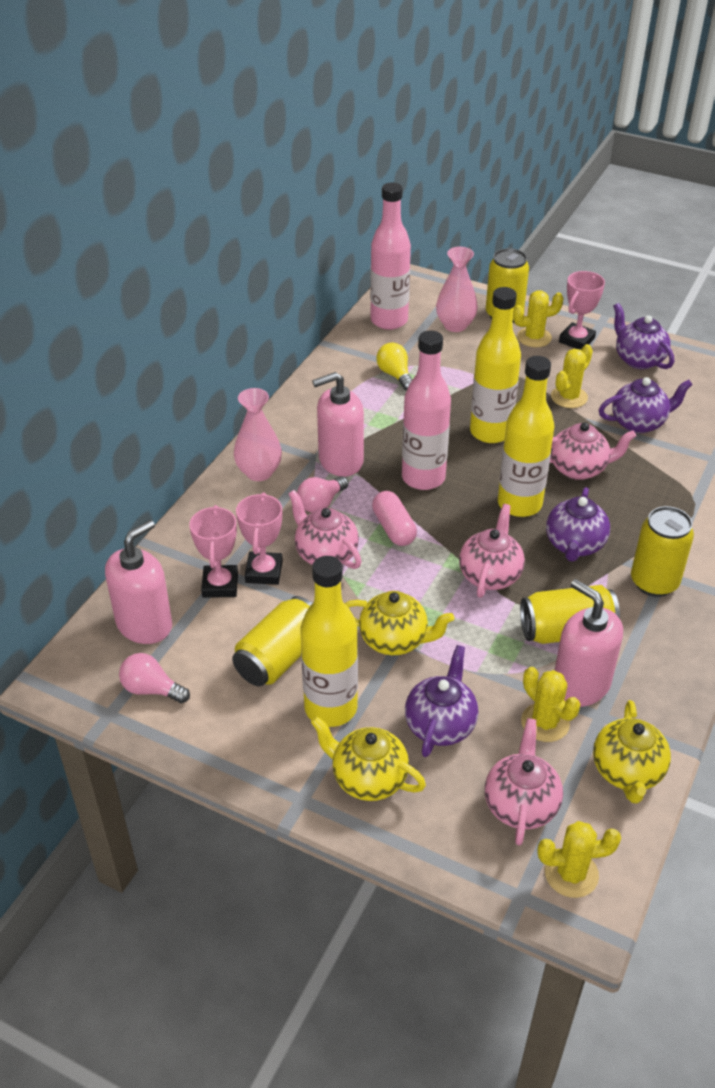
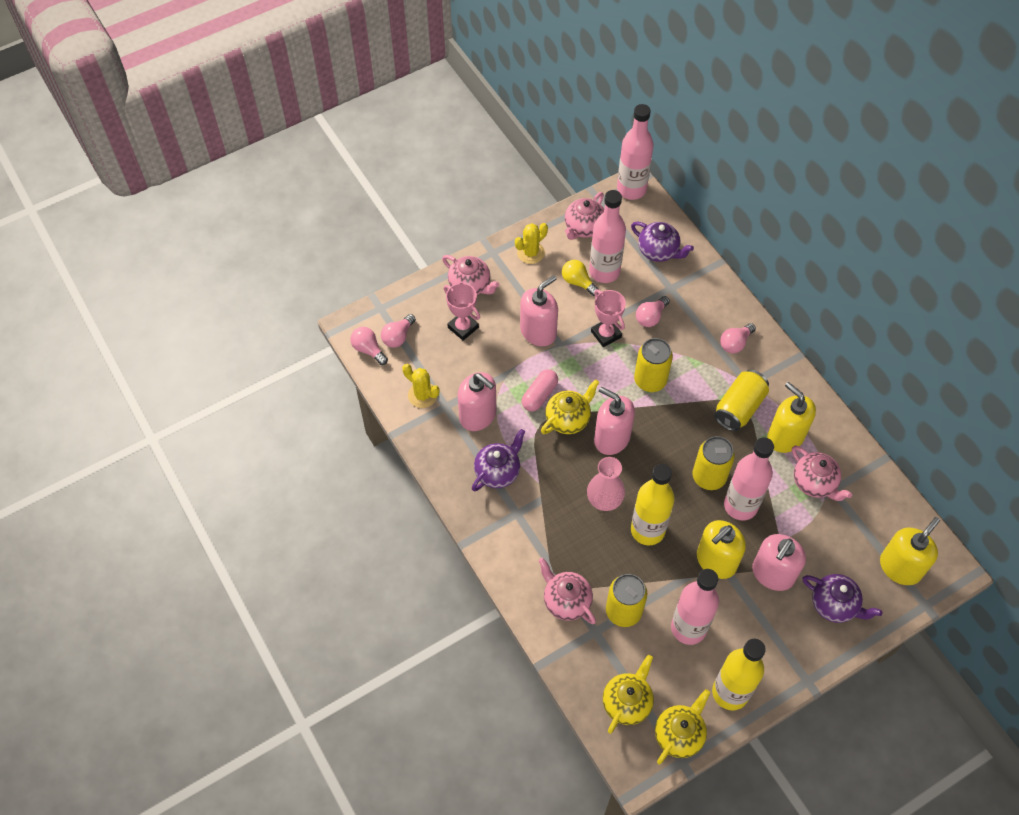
pink bottle: [370,182,411,330] [402,330,451,490] = 2 -> [589,190,626,283] [617,104,654,200] [671,569,719,645] [724,437,774,521] = 4
pink light bulb: [119,653,190,703] [297,476,349,513] = 2 -> [350,327,388,365] [381,314,416,348] [636,296,670,327] [720,323,756,353] = 4
pink soap dispenser: [105,520,172,644] [312,372,364,477] [555,579,623,707] = 3 -> [458,372,496,431] [520,275,558,346] [594,387,635,455] [752,534,806,591] = 4
pink trophy: [189,505,238,598] [236,492,283,585] [559,271,605,350] = 3 -> [444,283,480,341] [591,289,626,347] = 2
pink vase: [234,388,282,481] [436,247,478,332] = 2 -> [587,457,625,511] = 1
purple teapot: [405,645,478,757] [546,487,610,562] [599,377,693,433] [613,303,674,369] = 4 -> [472,429,525,491] [631,221,694,262] [803,574,883,623] = 3
yellow bottle: [300,556,358,727] [470,287,521,443] [498,356,554,517] = 3 -> [631,464,675,545] [712,639,766,710] = 2
yellow cactus: [513,290,564,347] [521,667,580,742] [538,821,621,898] [551,344,593,408] = 4 -> [402,364,439,408] [515,223,548,264] = 2
yellow soap dispenser: none = 0 -> [697,520,746,579] [767,382,816,453] [880,517,940,585] = 3

